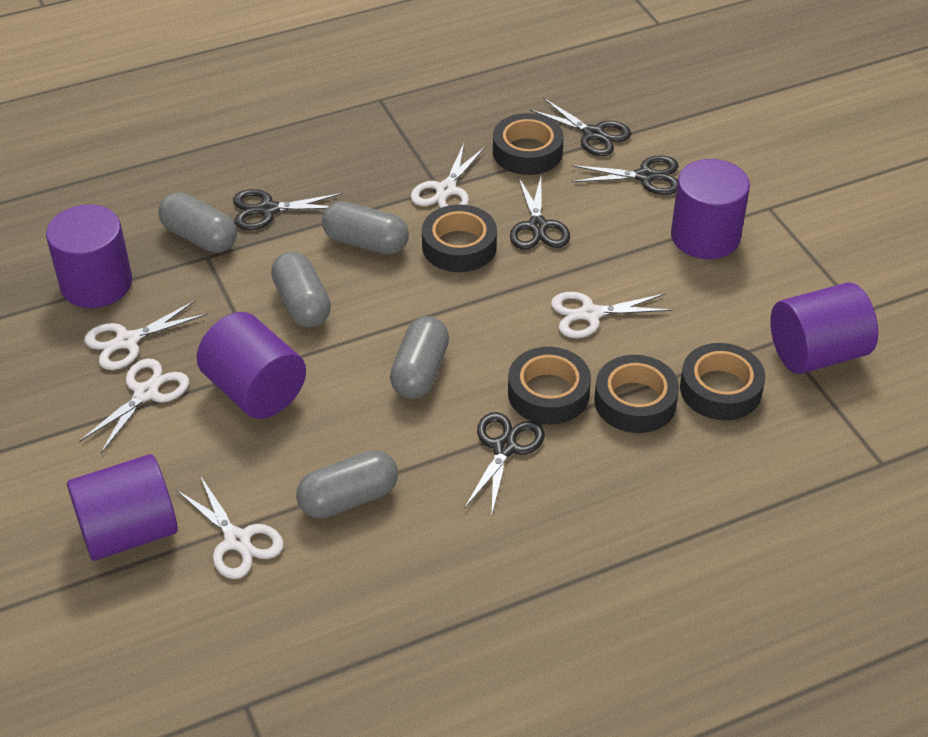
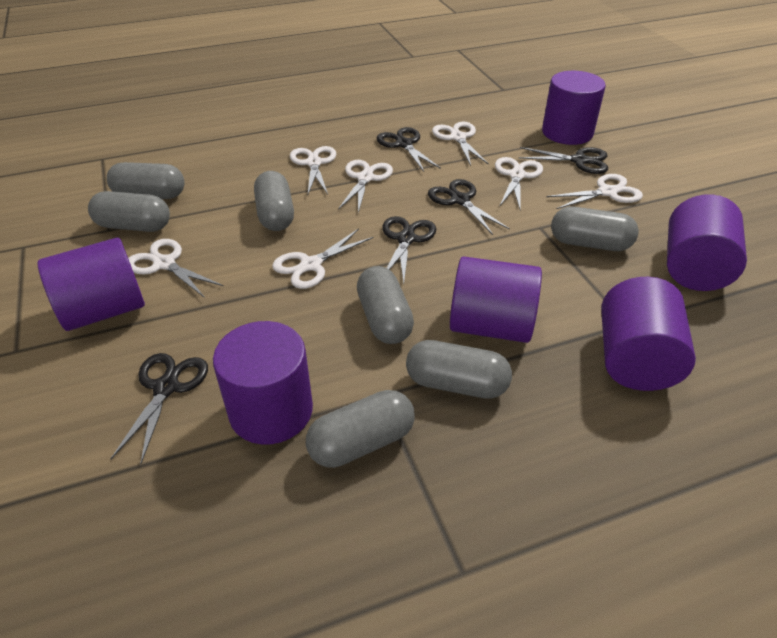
black tape: [422,205,497,272] [493,113,564,175] [508,347,591,424] [594,355,679,433] [680,343,765,420] = 5 -> none = 0
grey capsule: [159,192,237,253] [271,251,331,328] [296,450,398,519] [322,201,409,255] [390,316,449,399] = 5 -> [88,191,170,232] [107,162,185,199] [254,171,294,231] [306,390,415,468] [357,266,414,344] [406,340,512,399] [551,207,639,251] = 7
purple cylinder: [46,205,132,308] [67,454,178,561] [197,312,306,419] [671,159,750,259] [770,282,878,374] = 5 -> [38,238,145,331] [213,321,313,445] [450,257,542,343] [542,71,606,145] [601,277,696,391] [667,194,747,291] = 6
white scissors: [79,358,189,453] [84,300,207,370] [176,475,284,579] [411,144,486,208] [551,292,673,338] = 5 -> [128,239,224,298] [272,229,374,289] [290,146,336,194] [338,160,393,213] [432,122,489,166] [495,157,543,209] [546,174,643,209] = 7

